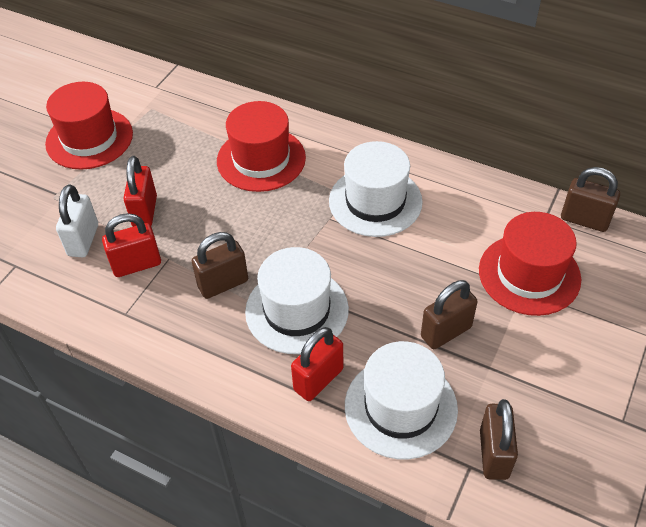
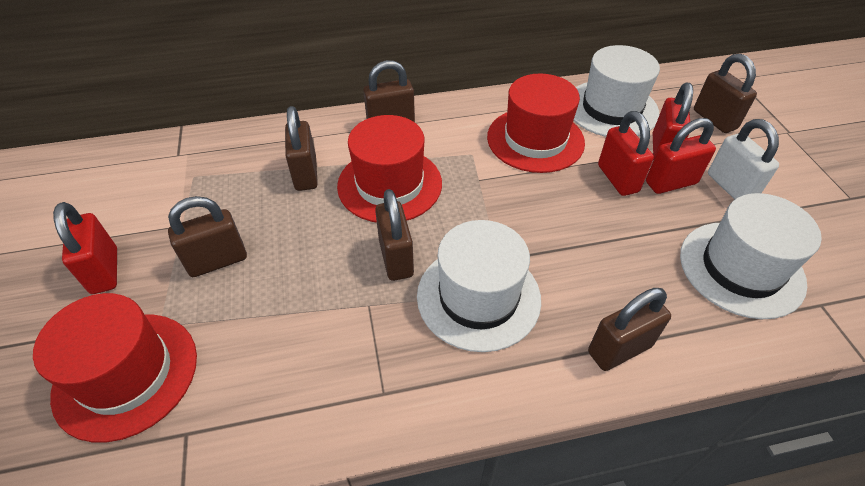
brown padlock: [192,232,248,299] [421,280,478,349] [480,399,518,480] [561,167,620,232] = 4 -> [168,196,247,277] [285,106,318,191] [363,60,415,122] [375,189,414,281] [588,288,671,371] [694,54,757,133] = 6
red padlock: [102,213,161,277] [123,156,157,227] [291,327,343,401] = 3 -> [53,202,117,294] [598,111,654,196] [646,118,716,194] [653,83,693,160] = 4

